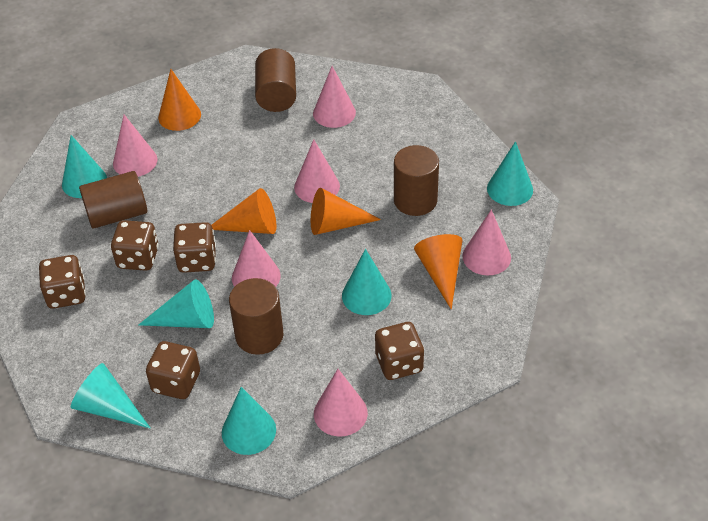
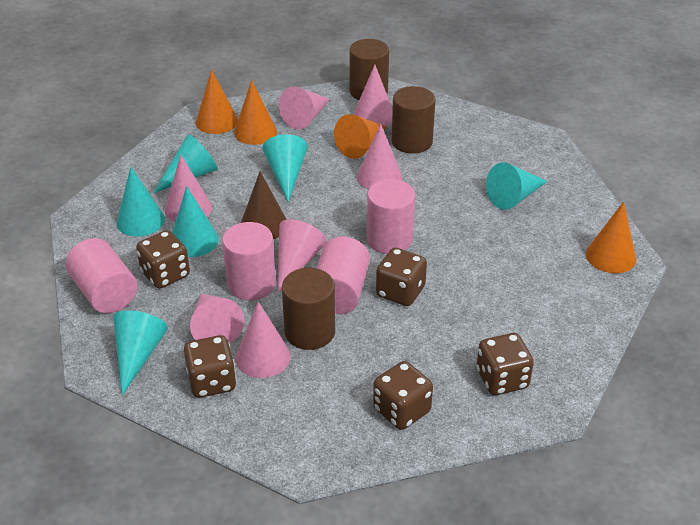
brown cone: none = 0 -> [241,171,287,239] = 1
brown cylinder: [79,171,147,229] [229,278,284,355] [255,48,296,112] [394,145,439,216] = 4 -> [282,268,335,350] [349,39,389,100] [392,86,436,154] = 3
pink cone: [113,115,157,177] [232,230,281,287] [294,139,340,203] [313,66,356,128] [314,369,368,437] [462,209,511,275] = 6 -> [165,155,212,222] [190,294,244,344] [235,301,291,378] [277,219,327,294] [279,86,330,130] [353,65,393,126] [357,124,402,189] = 7
pink cylinder: none = 0 -> [66,238,137,313] [222,222,276,300] [317,236,370,314] [367,179,415,254] = 4

